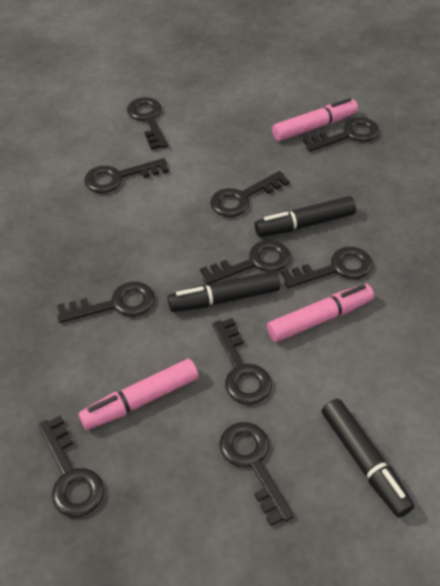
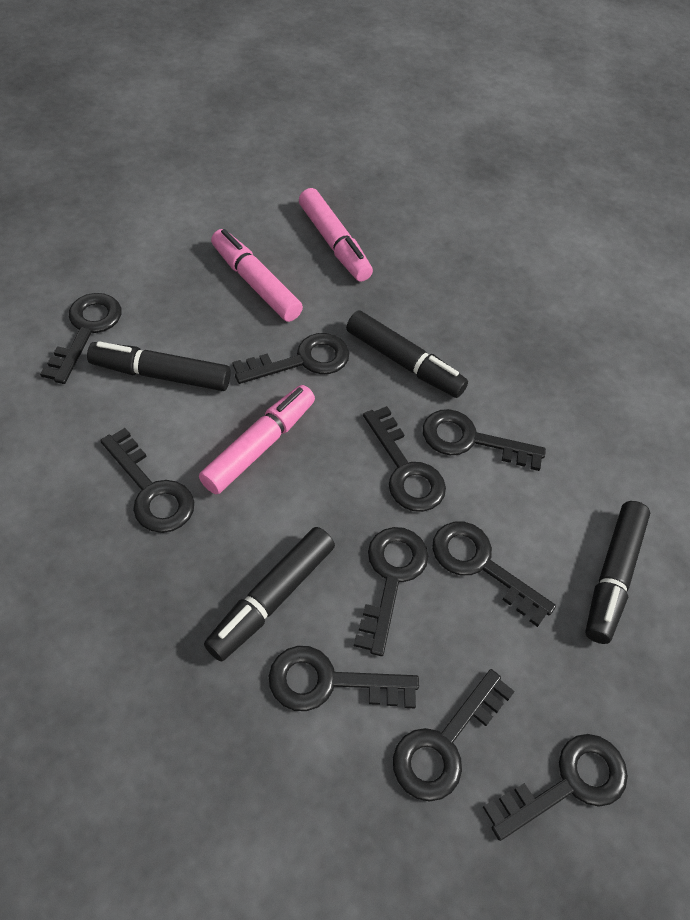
black marker: [168,271,280,312] [255,196,356,237] [322,399,414,518] = 3 -> [87,341,231,391] [204,527,335,661] [346,310,468,398] [585,501,650,644] = 4

